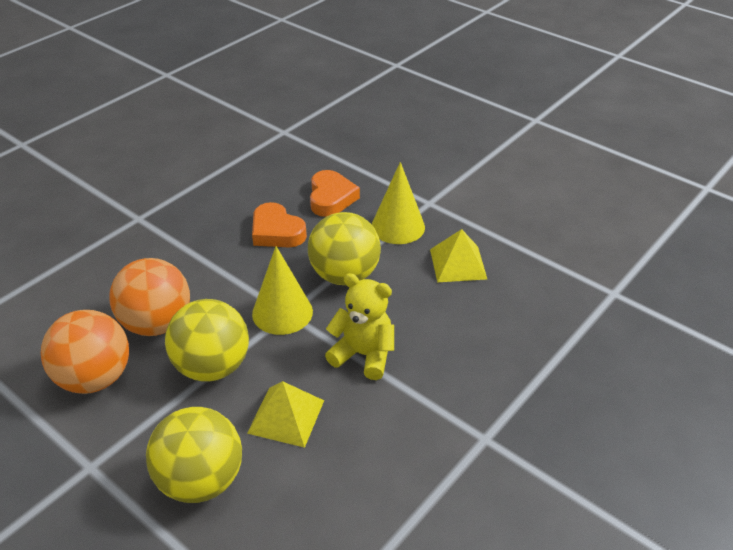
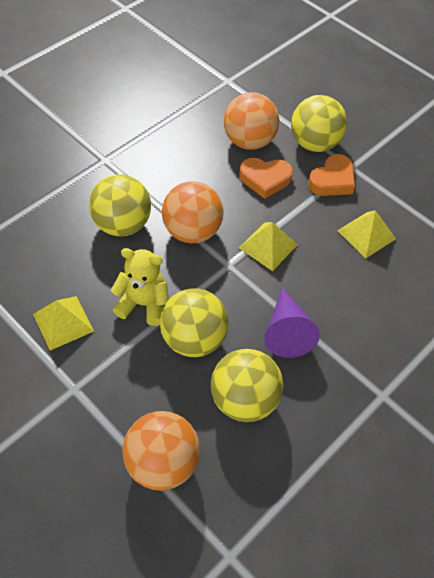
orange ball: [41,310,129,394] [109,258,190,336] = 2 -> [122,411,200,491] [162,181,223,243] [224,92,280,150] = 3
purple cone: none = 0 -> [264,287,320,358] = 1
yellow ball: [146,407,242,503] [165,299,249,382] [308,212,381,285] = 3 -> [89,174,151,237] [160,288,229,357] [211,349,284,422] [291,95,347,152] = 4
yellow cone: [252,246,313,335] [372,162,425,244] = 2 -> none = 0
yellow pyramid: [247,381,324,448] [430,229,487,282] = 2 -> [33,296,94,351] [239,222,298,271] [337,210,396,258] = 3

